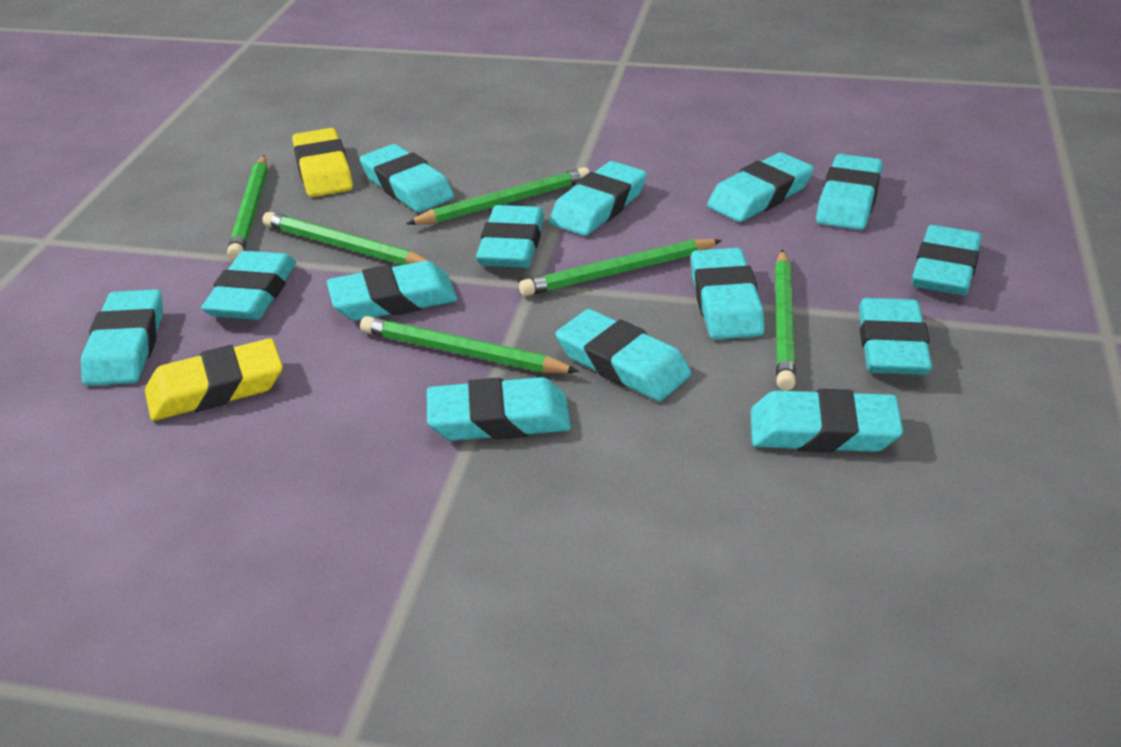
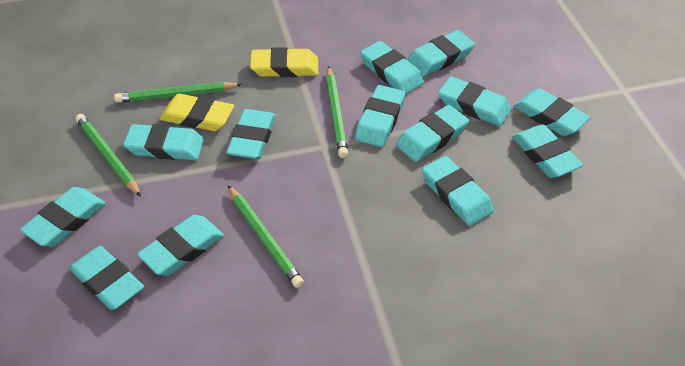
green pencil: [227,155,268,260] [262,212,429,265] [360,316,579,373] [406,167,589,225] [519,239,722,296] [775,250,796,391] = 6 -> [76,114,141,197] [114,82,243,103] [228,185,304,288] [326,66,348,158] = 4
turquoise eraser: [81,289,163,386] [201,251,296,320] [326,261,458,321] [359,144,454,212] [427,377,571,441] [476,205,544,268] [549,161,647,236] [556,309,692,401] [691,248,765,339] [707,152,814,222] [750,389,903,453] [816,154,883,230] [859,298,932,375] [912,225,982,295] = 14 -> [20,187,106,247] [69,246,144,310] [123,124,204,160] [137,215,224,276] [226,109,276,159] [355,85,405,147] [360,41,424,95] [396,105,469,162] [407,30,475,77] [422,156,494,226] [438,76,512,126] [512,124,583,178] [514,88,591,136] = 13

